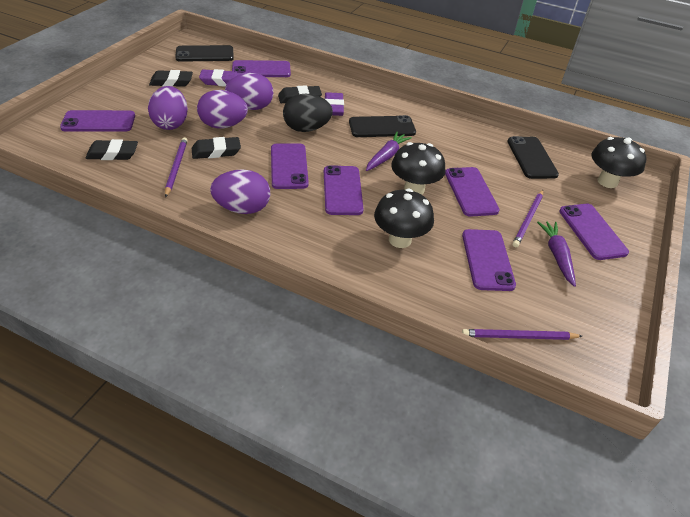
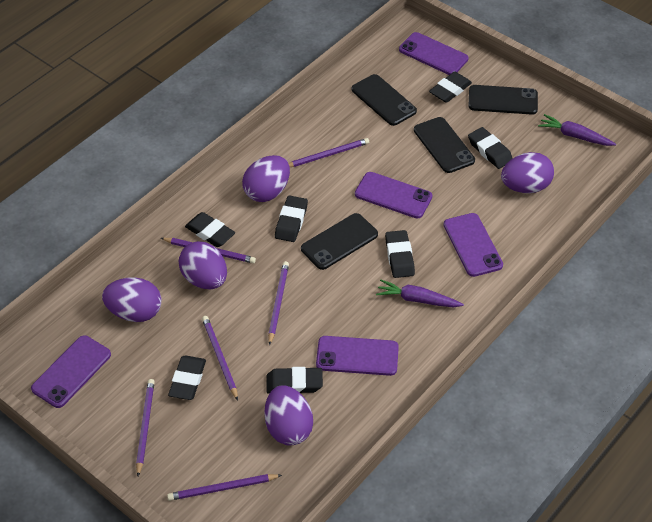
black egg: [283,94,333,132] = 1 -> none = 0
black eraser: [85,139,138,160] [149,70,193,87] [192,137,241,159] [278,85,322,103] = 4 -> [168,356,206,400] [185,212,235,247] [266,367,323,394] [275,195,308,242] [385,230,415,278] [429,72,472,103] [468,127,513,169] = 7
black mushroom: [374,189,434,248] [391,142,446,195] [592,137,646,188] = 3 -> none = 0
black phone: [175,45,234,62] [349,115,416,137] [507,136,559,179] = 3 -> [301,213,378,270] [352,74,417,126] [414,117,475,173] [468,85,538,115] = 4
purple egg: [148,86,188,130] [197,90,248,128] [210,169,270,214] [225,73,273,110] = 4 -> [102,277,161,322] [179,241,227,289] [242,155,290,202] [265,386,313,445] [501,152,554,193] = 5
purple eraser: [199,69,240,87] [325,92,344,116] = 2 -> none = 0
purple pencil: [165,137,188,198] [462,329,582,340] [512,190,543,247] = 3 -> [136,379,155,476] [161,238,256,263] [167,474,282,501] [202,316,238,400] [268,261,289,345] [288,138,369,167] = 6
purple phone: [60,110,135,132] [232,60,291,77] [271,143,309,189] [324,165,364,215] [445,167,500,217] [462,229,516,291] [559,204,629,260] = 7 -> [31,335,111,408] [316,336,399,376] [355,172,433,218] [399,32,468,75] [443,213,503,277] = 5

